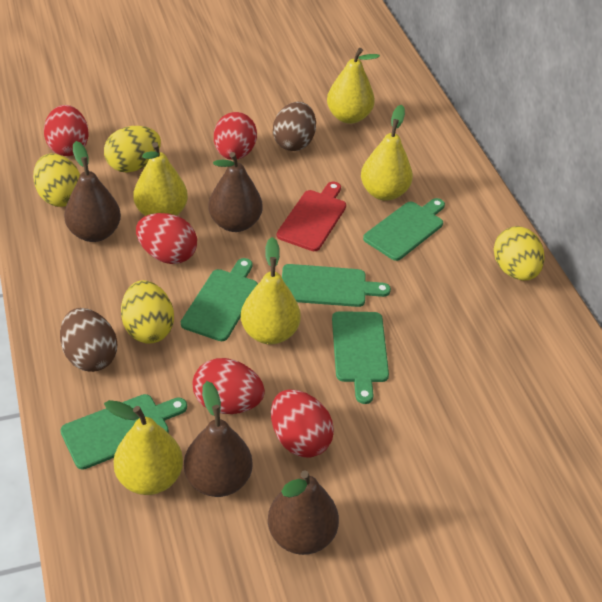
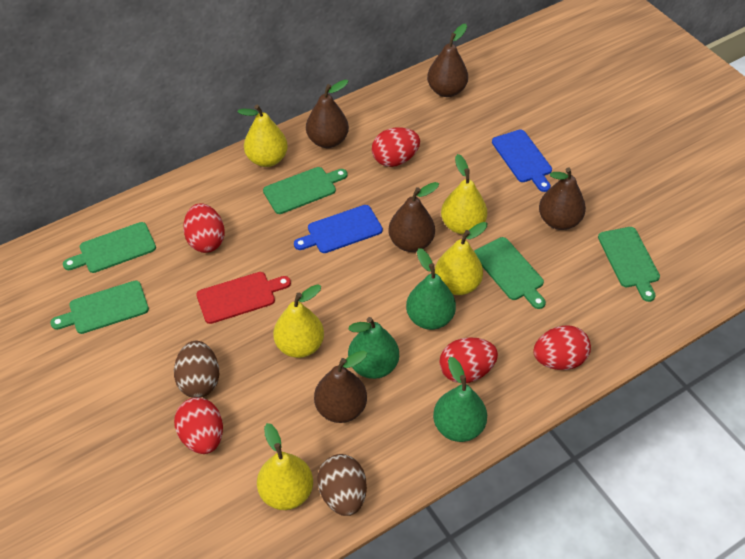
blue cutting board: none = 0 -> [294,205,383,253] [492,129,552,192] = 2
brown pear: [64,141,121,242] [184,381,252,497] [208,152,263,232] [268,470,339,555] = 4 -> [306,79,349,148] [314,350,368,423] [388,182,439,252] [427,24,468,97] [539,167,586,230] = 5
green pear: none = 0 -> [348,317,399,379] [406,248,456,330] [433,357,487,442] = 3
yellow egg: [33,153,80,207] [104,126,161,173] [121,280,174,344] [494,226,544,281] = 4 -> none = 0

